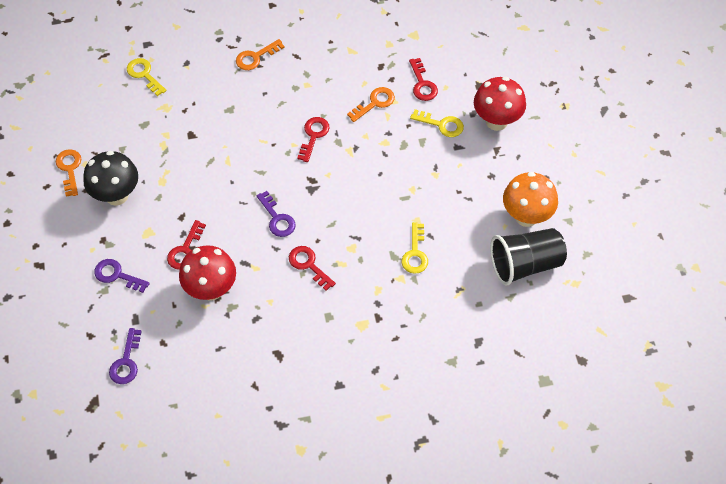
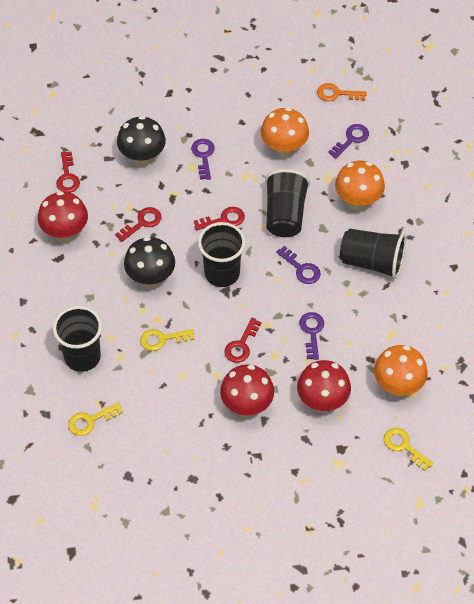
black cup: [490,228,567,285] = 1 -> [53,306,102,372] [198,222,246,287] [265,169,310,237] [340,229,406,279] = 4
black mushroom: [83,151,138,206] = 1 -> [117,116,166,167] [124,237,175,289] = 2
orange key: [56,149,81,197] [236,39,285,70] [347,87,395,122] = 3 -> [317,83,367,101] = 1
orange mushroom: [503,172,558,227] = 1 -> [261,107,309,158] [335,160,385,211] [374,345,428,397] = 3
purple key: [94,259,150,293] [109,328,142,384] [257,191,296,237] = 3 -> [191,139,215,180] [276,246,321,284] [299,312,324,360] [328,124,369,159] = 4
red mushroom: [179,245,236,300] [474,77,526,131] = 2 -> [38,191,88,243] [220,364,274,417] [297,360,351,413] = 3

